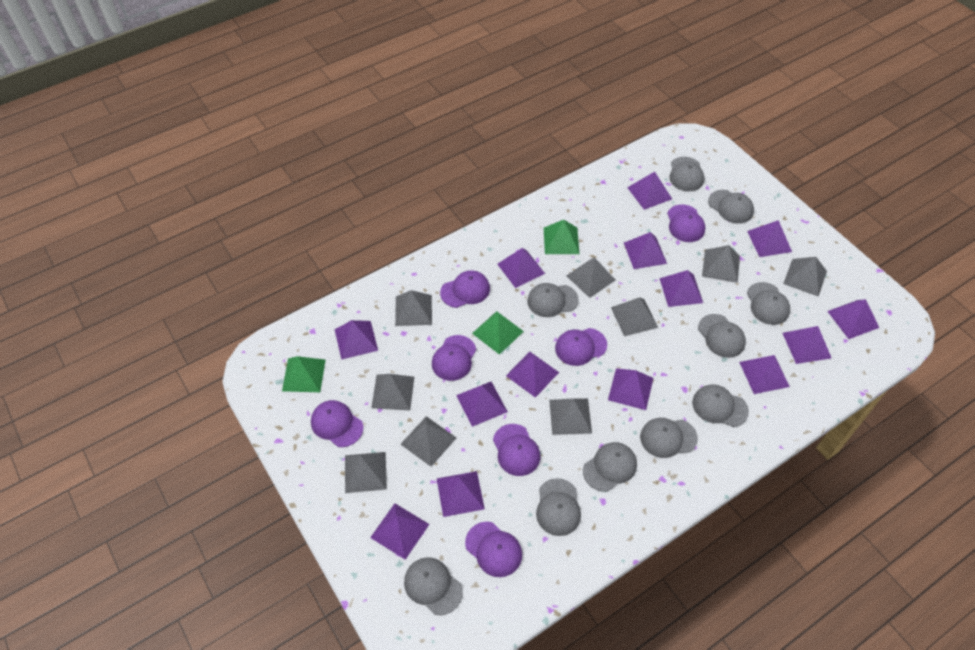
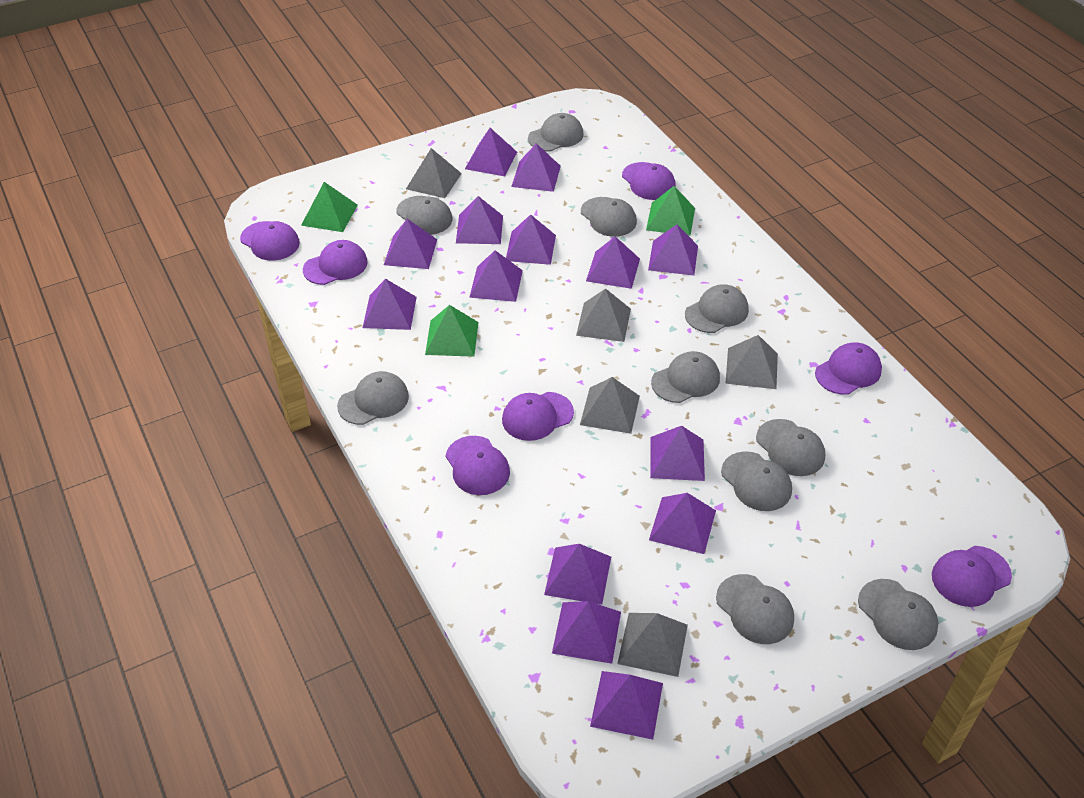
grey pyramid: [345,452,387,493] [371,374,414,410] [395,290,432,326] [401,416,456,467] [549,398,592,435] [566,257,615,298] [611,297,658,336] [702,245,740,283] [783,257,827,297] = 9 -> [406,148,462,198] [576,288,631,342] [580,377,640,434] [617,613,688,677] [725,335,778,389] = 5

